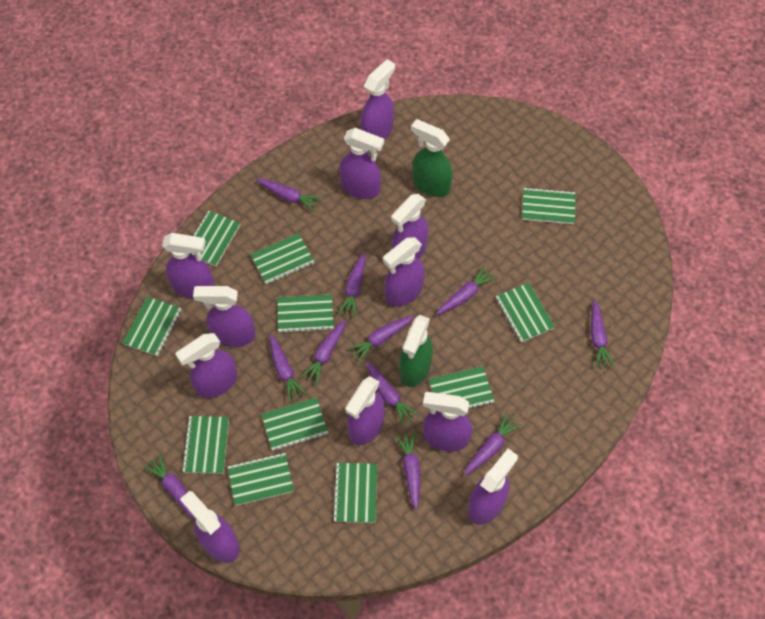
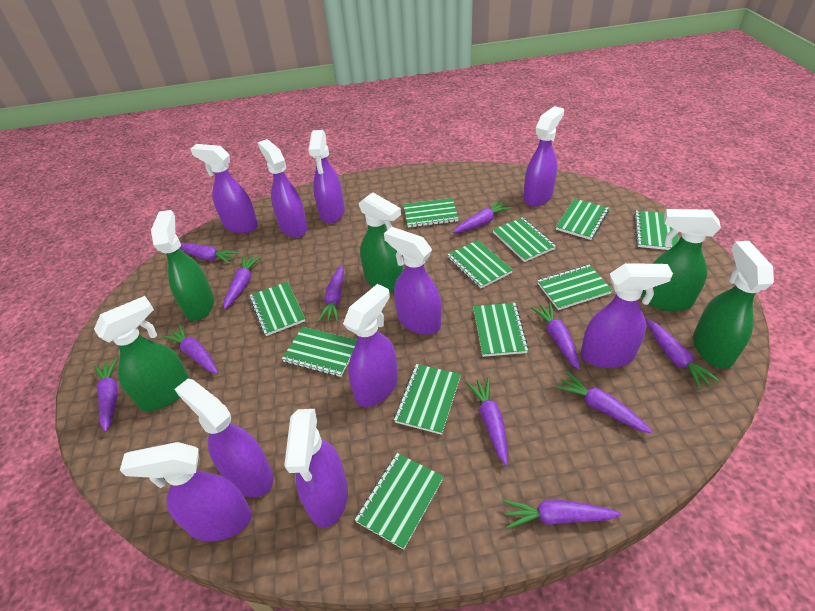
green spray bottle: [399,315,433,387] [411,119,453,197] = 2 -> [94,296,190,411] [151,210,214,321] [359,192,403,293] [641,209,721,311] [693,241,774,369] = 5
purple spray bottle: [162,233,215,298] [175,333,237,398] [180,491,240,563] [193,286,256,347] [339,128,384,199] [345,376,385,445] [360,59,395,140] [383,237,425,307] [391,194,428,259] [423,392,472,452] [468,449,518,525] = 11 -> [120,442,252,542] [174,379,274,497] [190,144,258,233] [258,139,308,237] [284,409,348,527] [308,130,345,224] [343,284,398,407] [384,227,441,335] [523,106,564,206] [581,263,673,368] = 10

